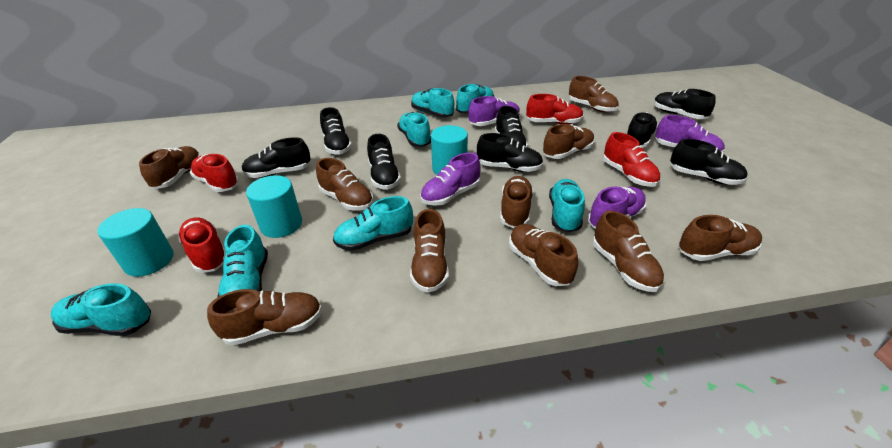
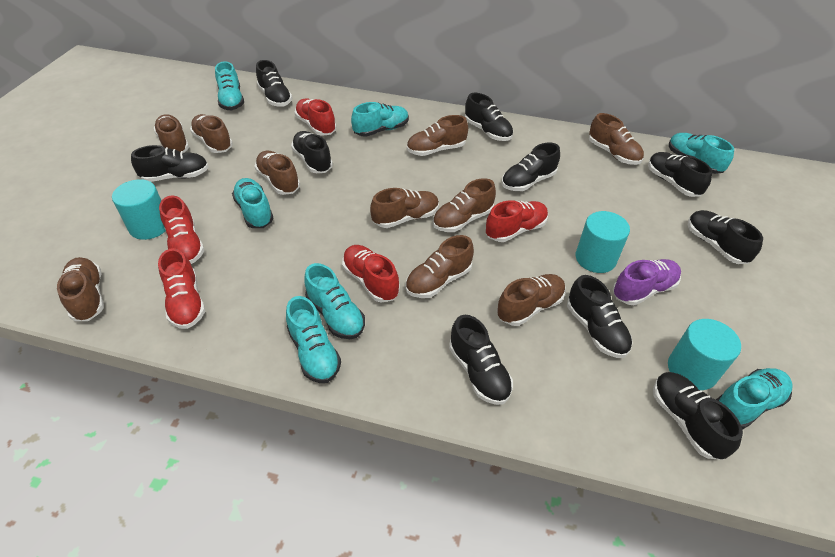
black shoe: [242,137,311,178] [320,107,352,155] [367,134,401,190] [477,133,543,172] [495,106,528,148] [627,112,658,147] [654,89,716,119] [670,139,748,185] = 8 -> [131,145,209,182] [256,60,292,107] [291,131,333,173] [449,315,513,405] [465,93,513,141] [502,143,560,191] [567,275,632,358] [648,152,712,197] [653,372,743,460] [688,210,763,264] = 10
purple shoe: [420,153,481,206] [468,96,520,126] [588,186,647,229] [656,115,725,153] = 4 -> [613,259,681,305] = 1
red shoe: [178,217,226,273] [190,154,239,192] [526,94,584,124] [603,132,661,187] = 4 -> [158,248,205,329] [159,195,204,264] [295,98,336,136] [342,245,399,302] [486,200,548,242] = 5

